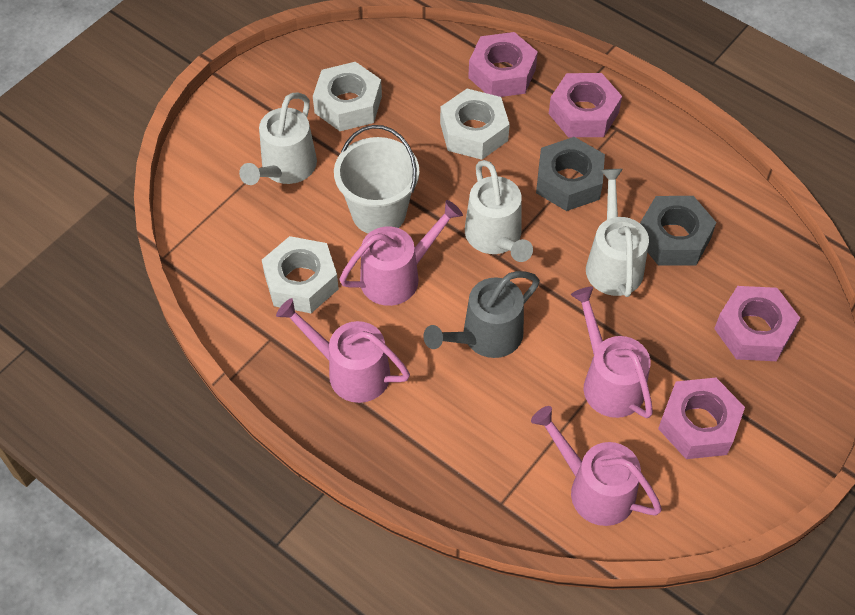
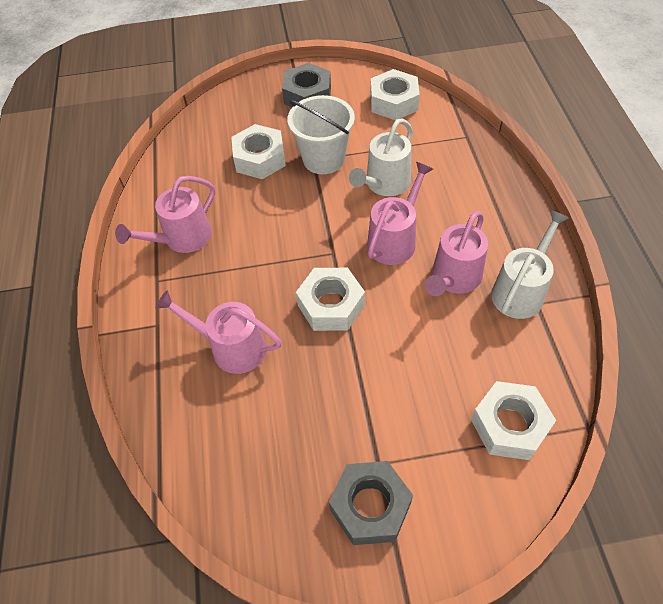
grey watering can: [423,271,540,358] = 1 -> none = 0
pink nut: [468,32,538,97] [549,73,622,137] [658,378,745,459] [714,286,800,361] = 4 -> none = 0
white nut: [262,236,339,313] [313,62,382,131] [440,89,510,160] = 3 -> [231,124,286,179] [296,268,365,331] [371,69,420,120] [471,381,556,460] = 4
white watering can: [239,93,317,185] [465,160,533,262] [586,169,649,297] = 3 -> [349,118,413,196] [491,210,569,319] = 2

